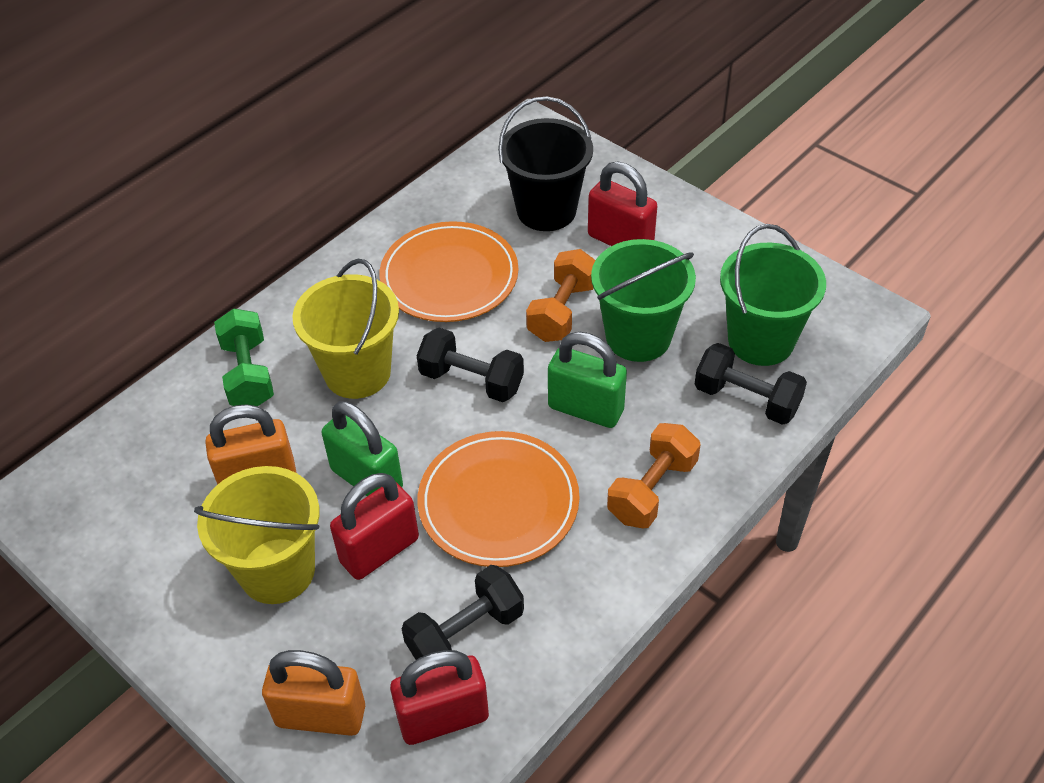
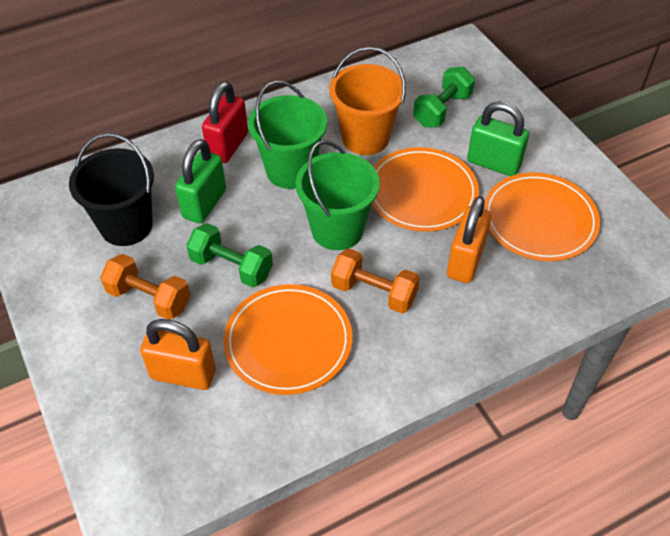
black dumbbell: [402,565,524,660] [417,328,524,402] [695,343,807,425] = 3 -> none = 0
green dumbbell: [214,309,274,406] = 1 -> [186,223,273,288] [413,67,475,127] = 2
orange bucket: none = 0 -> [330,47,406,155] = 1
orange plate: [380,221,518,322] [417,431,579,567] = 2 -> [223,284,352,395] [371,147,479,232] [484,172,600,261] = 3
red padlock: [330,473,419,580] [390,650,489,745] [588,162,657,246] = 3 -> [202,81,248,163] = 1
yellow bucket: [194,466,319,604] [293,259,399,399] = 2 -> none = 0

